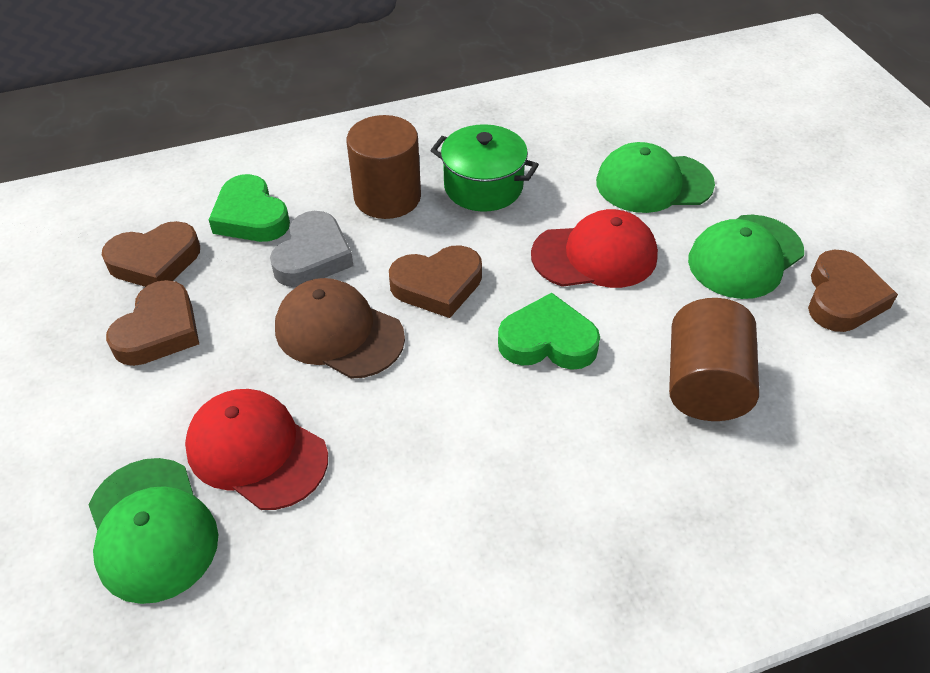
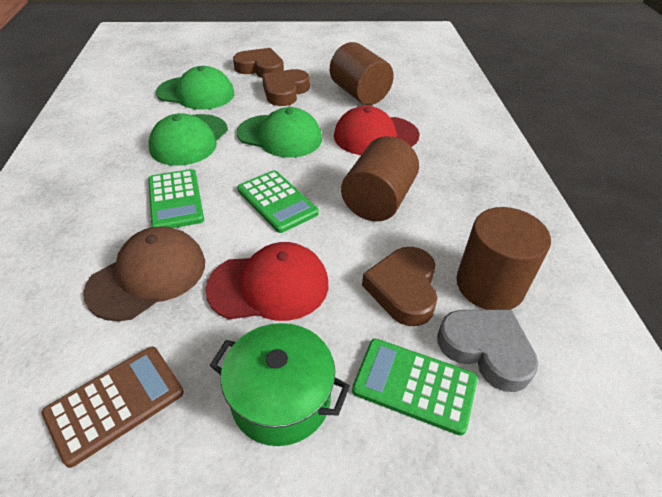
brown calculator: none = 0 -> [42,347,184,468] = 1
brown cylinder: [347,115,421,219] [669,298,759,421] = 2 -> [330,42,394,105] [341,136,419,222] [456,207,551,310] = 3
brown heart: [102,221,200,287] [106,280,199,366] [389,245,482,318] [808,250,898,332] = 4 -> [233,48,284,78] [262,69,310,106] [362,247,437,326] = 3
green calculator: none = 0 -> [148,169,204,228] [237,170,319,233] [352,339,477,436] = 3
green heart: [209,174,290,242] [498,293,600,370] = 2 -> none = 0

